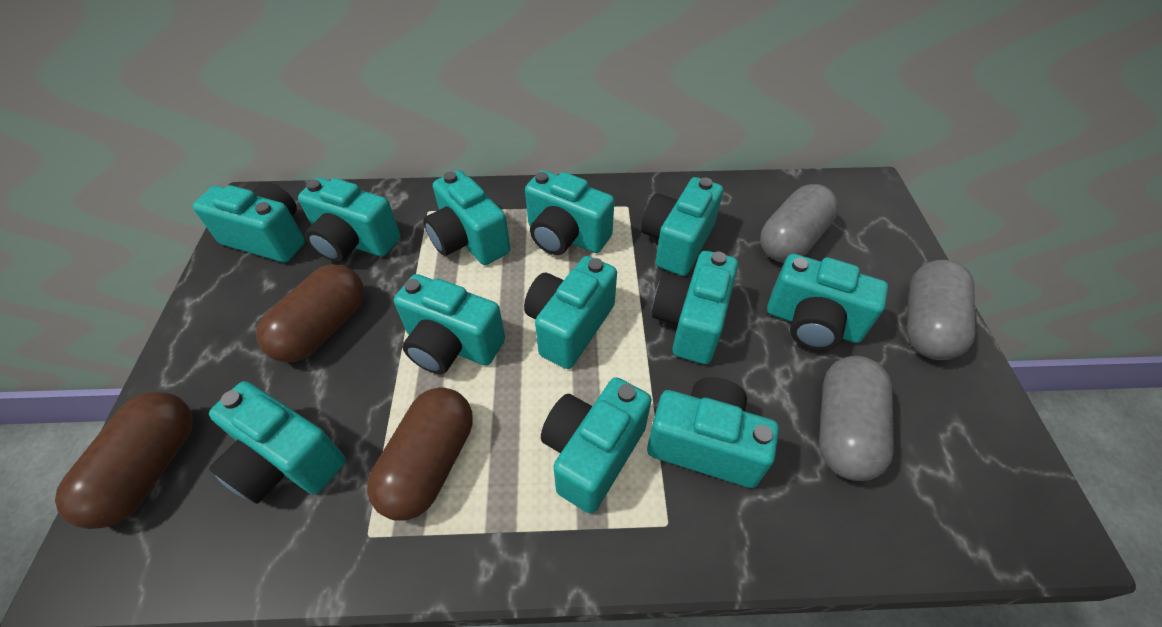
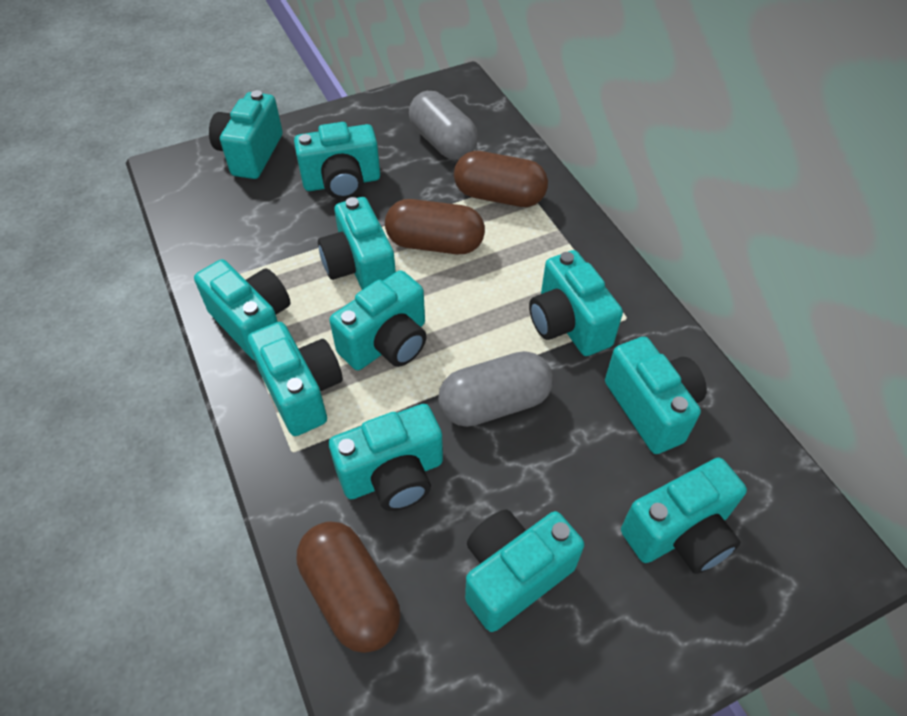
grey capsule: [760,184,838,263] [819,356,894,481] [907,260,976,360] = 3 -> [409,91,478,160] [438,351,553,427] = 2
turquoise camera: [192,182,305,263] [209,381,346,504] [298,178,400,262] [394,274,505,374] [423,170,510,265] [524,256,617,369] [525,170,614,255] [541,377,652,514] [641,177,723,276] [647,377,779,488] [652,251,738,364] [767,254,888,351] = 12 -> [194,259,291,361] [209,90,283,179] [248,322,343,436] [294,122,380,199] [318,197,396,290] [329,270,427,370] [329,404,443,511] [465,510,584,632] [529,250,623,356] [605,337,707,454] [621,457,747,574] = 11

